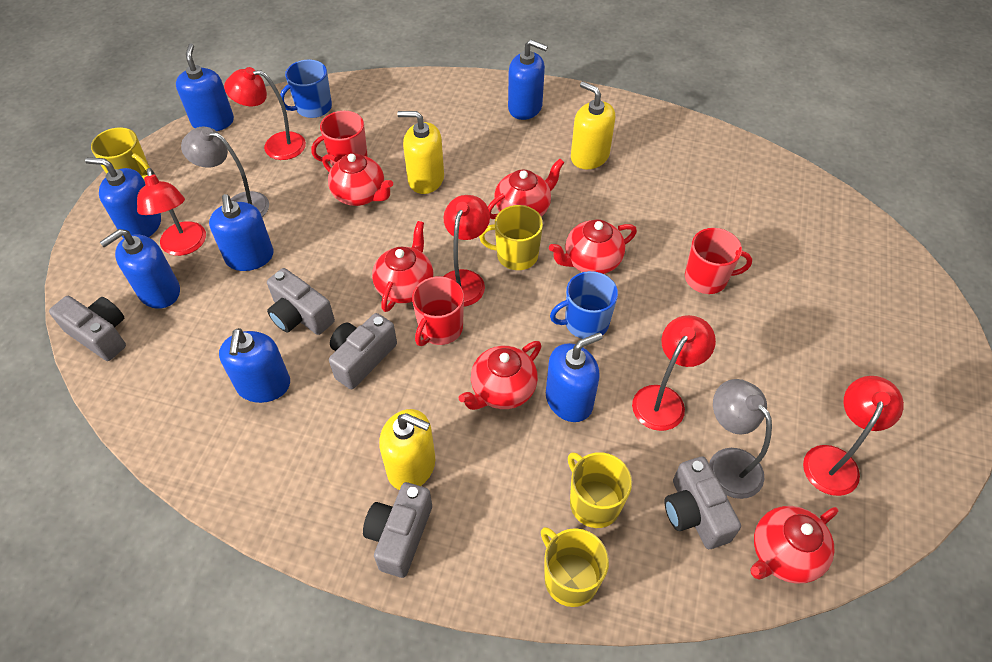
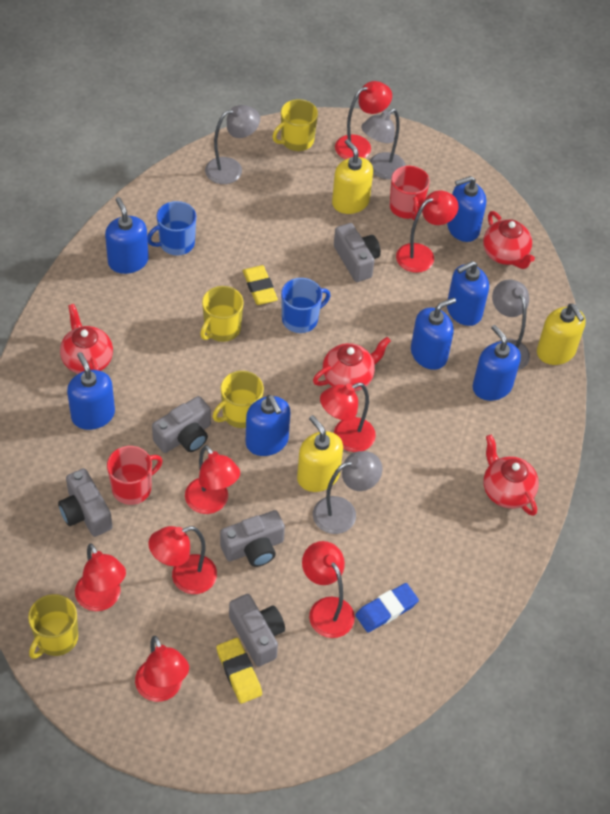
blue eraser: none = 0 -> [355,583,419,632] = 1
grey lamp: [181,127,269,217] [709,379,772,499] = 2 -> [205,105,260,184] [313,451,383,534] [361,109,405,179] [492,279,530,370] = 4
red lamp: [137,168,206,256] [224,67,306,160] [443,195,490,307] [632,315,716,431] [803,376,904,496] = 5 -> [75,543,126,611] [135,636,189,702] [148,526,217,594] [185,445,240,514] [302,541,355,638] [320,383,376,452] [335,81,392,159] [396,190,459,273] = 8
red mug: [311,111,368,166] [412,276,464,346] [685,228,752,294] = 3 -> [107,446,163,505] [390,166,430,220] = 2
red teapot: [322,153,393,206] [372,221,434,312] [459,341,542,410] [488,159,565,219] [549,219,637,274] [750,506,838,584] = 6 -> [60,304,113,374] [313,337,391,392] [483,211,535,269] [484,435,539,516] = 4
yellow eraser: none = 0 -> [216,638,262,704] [243,265,278,305] = 2

